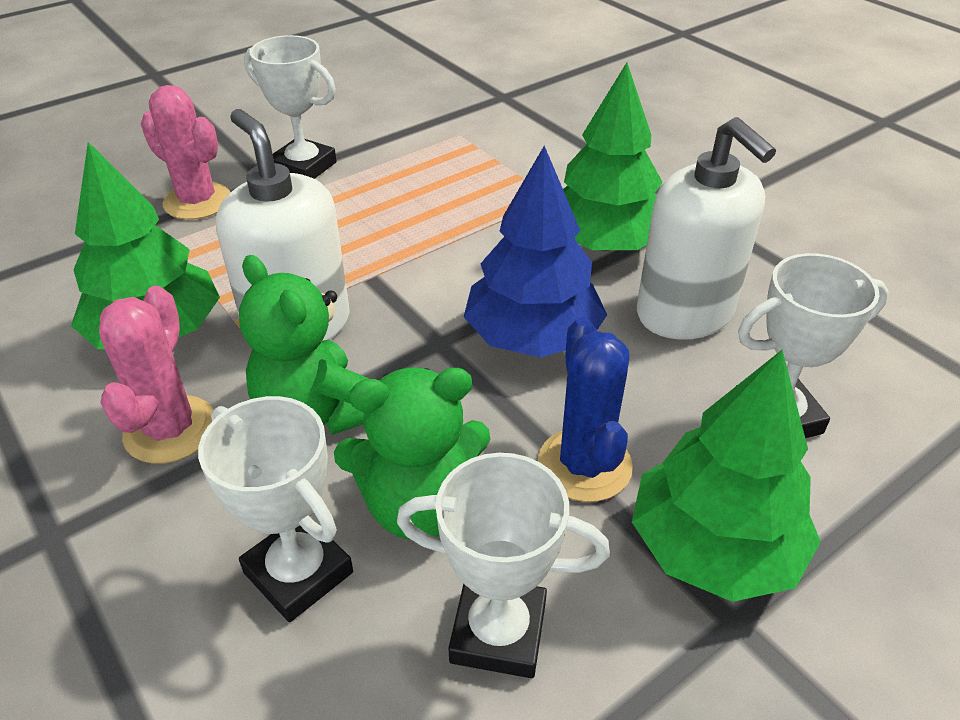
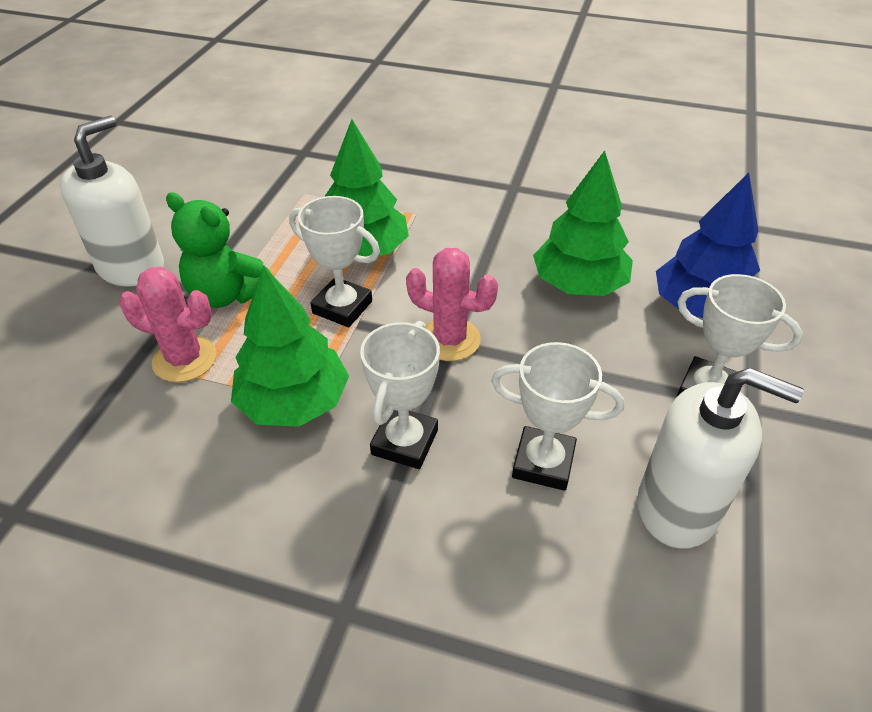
blue cactus: [538,317,633,502] = 1 -> none = 0
green teddy bear: [239,255,369,435] [334,368,490,540] = 2 -> [166,192,272,308] = 1

